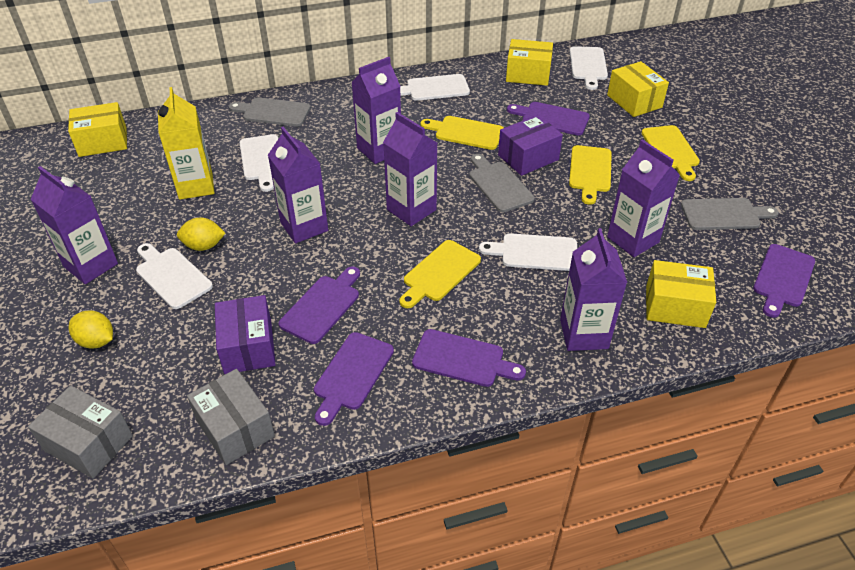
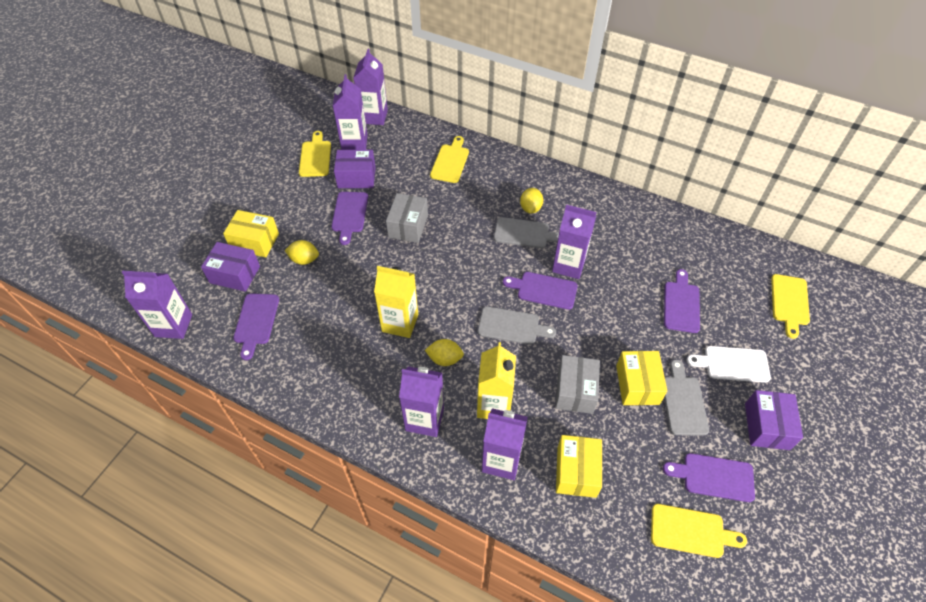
purple box: [215,295,276,374] [498,115,563,176] = 2 -> [201,242,260,292] [334,150,376,188] [745,390,803,450] = 3
white cutting board: [136,243,213,309] [240,134,278,192] [400,74,470,101] [479,233,577,271] [570,46,608,90] = 5 -> [687,346,771,383] = 1
yellow box: [68,102,127,157] [506,39,553,86] [607,61,669,117] [646,260,716,328] = 4 -> [223,210,279,257] [556,435,602,498] [616,351,667,405] = 3
yellow carton: [158,87,214,200] = 1 -> [374,266,418,338] [477,342,516,419] = 2
yellow lemon: [69,310,113,349] [177,218,225,251] = 2 -> [284,240,319,265] [425,339,464,366] [520,188,543,214] = 3

